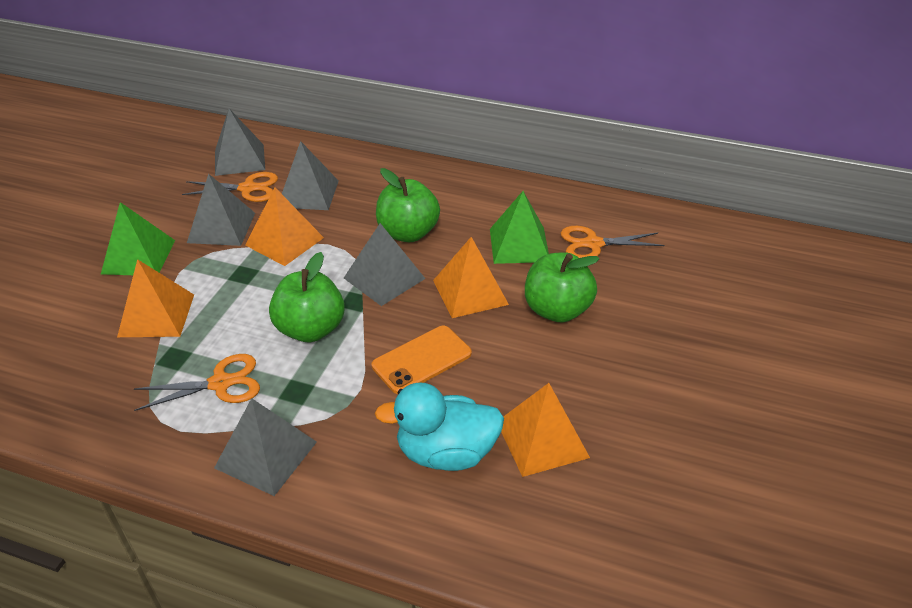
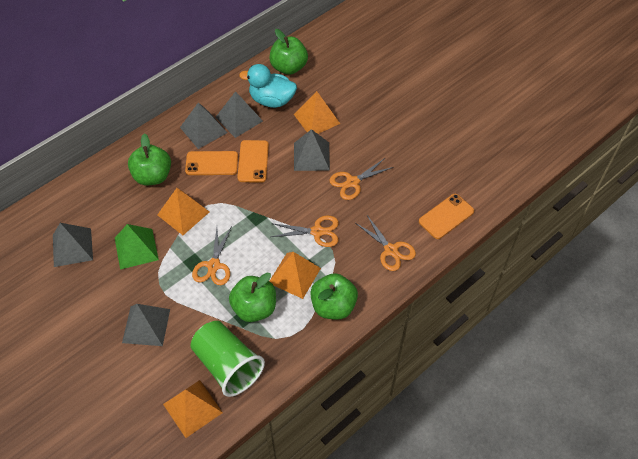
green apple: [269,252,345,342] [376,168,440,242] [525,252,599,323] = 3 -> [128,133,171,185] [229,273,276,322] [269,29,308,75] [310,273,358,320] = 4
green cup: none = 0 -> [191,321,265,397] = 1
green pyramid: [101,202,175,275] [490,191,549,264] = 2 -> [115,224,159,270] = 1
orange phone: [372,326,472,394] = 1 -> [185,151,238,175] [237,140,269,183] [419,194,474,239] = 3
orange scissors: [134,354,260,411] [182,172,278,202] [561,226,664,258] = 3 -> [192,226,232,285] [271,216,339,247] [330,158,394,200] [356,215,416,271] = 4

